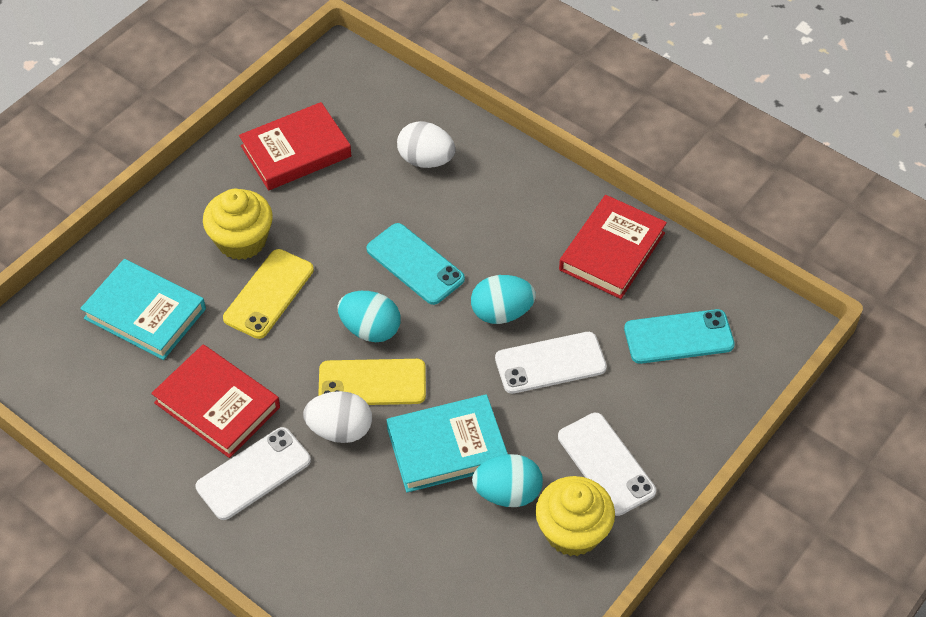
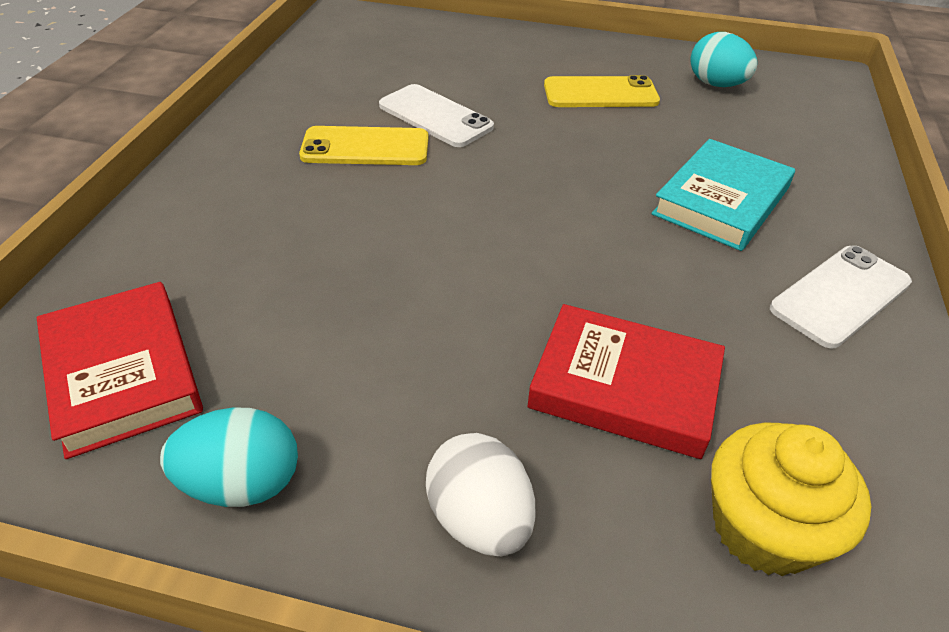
red book: [151,344,280,458] [239,102,352,190] [559,195,667,299] = 3 -> [37,282,203,459] [527,304,725,459] = 2
turquoise book: [80,259,206,360] [387,394,508,493] = 2 -> [651,139,795,251] = 1
turquoise egg: [337,291,401,342] [471,275,536,324] [472,454,543,507] = 3 -> [160,407,298,507] [691,32,758,87] = 2
turquoise phone: [366,223,465,305] [624,309,735,364] = 2 -> none = 0
white egg: [303,391,372,443] [397,122,456,168] = 2 -> [426,433,536,556] = 1
white phone: [196,427,311,520] [495,332,607,394] [558,413,656,516] = 3 -> [379,84,494,147] [770,245,912,348] = 2
yellow cupcake: [203,189,273,260] [536,476,615,556] = 2 -> [711,422,871,576] = 1

